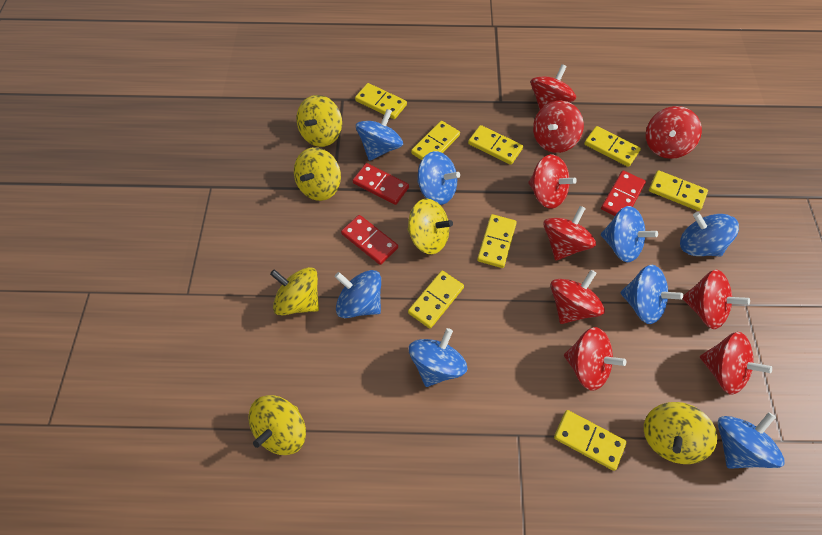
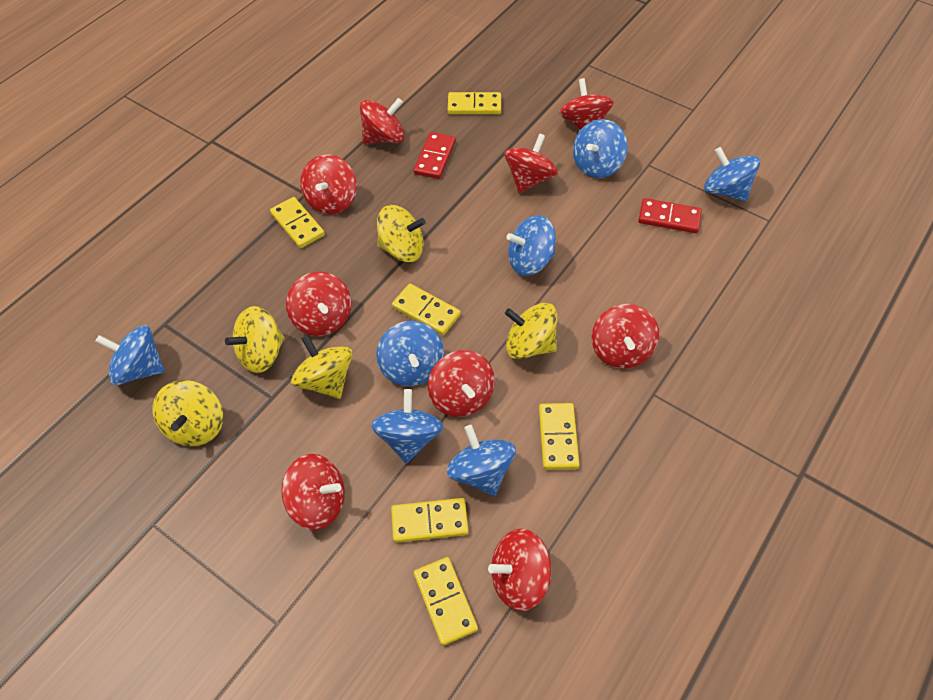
blue spinning top: [335,270,381,318] [356,109,403,161] [409,328,468,387] [417,151,460,205] [601,206,658,262] [620,265,683,324] [680,212,739,257] [718,412,785,469] = 8 -> [95,325,165,385] [371,389,443,464] [376,321,444,386] [447,425,516,496] [506,215,556,276] [573,119,627,178] [704,147,760,202] = 7
red domino: [341,215,398,265] [353,163,409,205] [601,170,646,216] = 3 -> [414,132,456,179] [638,198,702,233] = 2
yellow domino: [355,83,407,119] [408,270,464,329] [411,121,460,160] [468,125,523,165] [477,214,517,268] [554,410,627,471] [584,126,641,167] [649,170,708,211] = 8 -> [270,197,325,248] [391,498,469,543] [392,284,461,335] [414,557,478,646] [448,92,501,114] [539,403,580,470] = 6
yellow spinning top: [248,395,306,455] [270,267,319,316] [294,147,341,201] [296,95,342,147] [407,199,453,254] [644,402,717,464] = 6 -> [153,380,223,446] [225,306,285,373] [291,335,353,399] [377,205,426,262] [505,303,557,359] = 5

